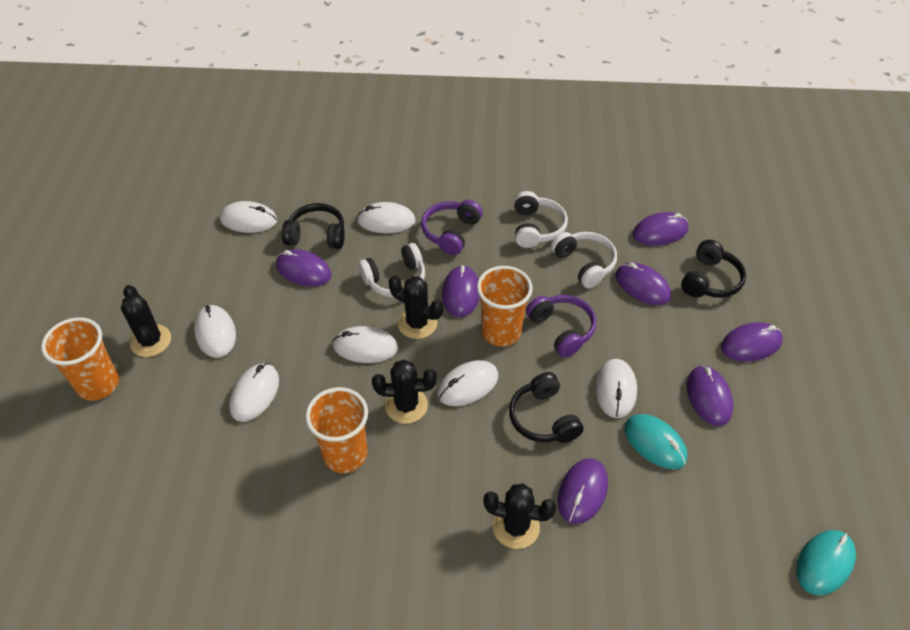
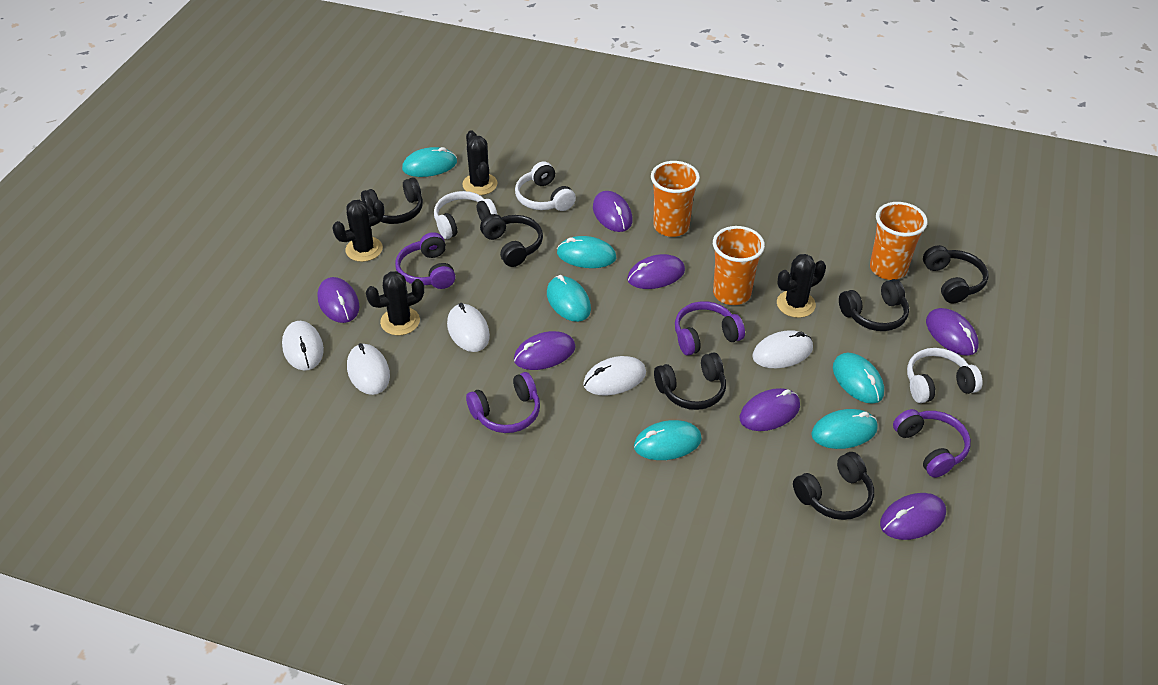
black headphones: [282,203,345,249] [509,372,583,443] [681,240,746,298] = 3 -> [361,178,423,224] [480,214,543,267] [654,352,726,410] [793,452,874,520] [839,279,909,331] [923,245,988,303] = 6
purple headphones: [421,200,483,255] [526,295,596,358] = 2 -> [395,232,456,289] [466,372,540,433] [675,301,745,356] [893,409,971,478] = 4
turquoise mouse: [624,414,687,469] [796,530,856,596] = 2 -> [402,147,457,177] [547,275,591,322] [557,236,616,268] [634,420,702,460] [811,409,878,449] [833,353,884,404] = 6
white mouse: [194,305,236,358] [220,201,277,233] [229,363,279,422] [332,326,398,363] [357,202,416,233] [437,360,498,406] [595,359,637,418] = 7 -> [282,321,324,371] [347,343,390,395] [447,303,490,352] [583,356,646,395] [752,330,813,368] = 5

